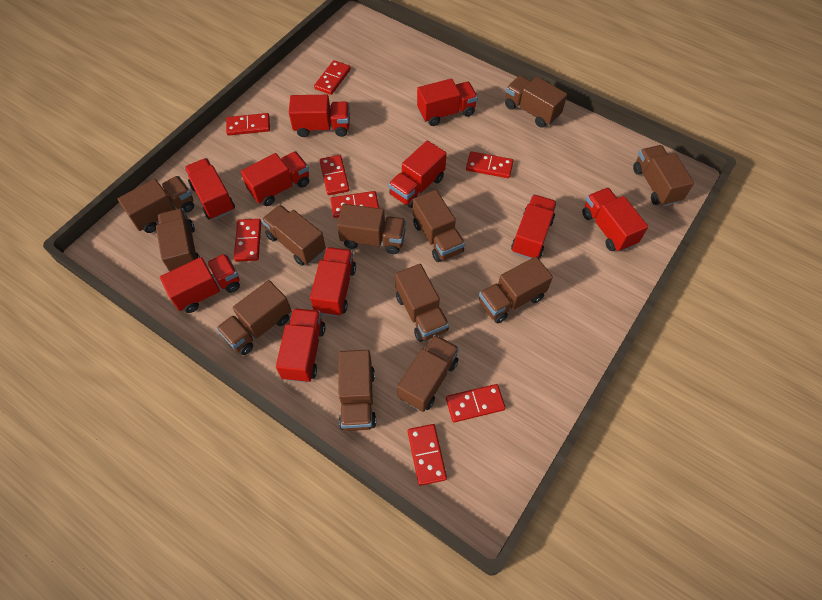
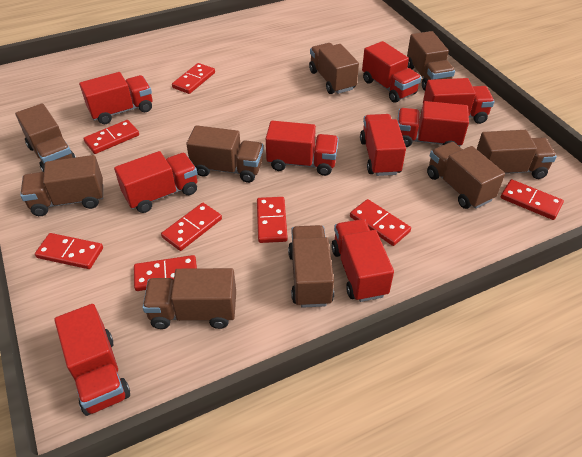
brown truck: [118,176,194,233] [156,208,200,272] [216,280,291,355] [262,205,326,266] [337,204,406,254] [339,350,376,431] [395,264,449,342] [397,335,459,412] [413,190,465,262] [479,257,553,323] [505,76,567,128] [633,145,694,207] = 12 -> [15,103,76,172] [20,155,103,216] [142,268,236,329] [186,125,263,183] [288,225,334,308] [309,43,359,94] [407,31,455,91] [427,142,505,209] [477,130,557,179] = 9
red truck: [160,254,240,313] [184,158,235,220] [241,151,309,206] [276,308,325,383] [289,95,350,137] [310,247,356,317] [388,141,447,208] [417,79,478,126] [511,194,557,259] [582,188,648,252] = 10 -> [54,304,130,416] [79,72,152,124] [114,151,198,213] [266,121,339,176] [332,219,394,302] [360,114,406,176] [362,41,421,103] [397,101,469,147] [423,78,494,124] = 9

